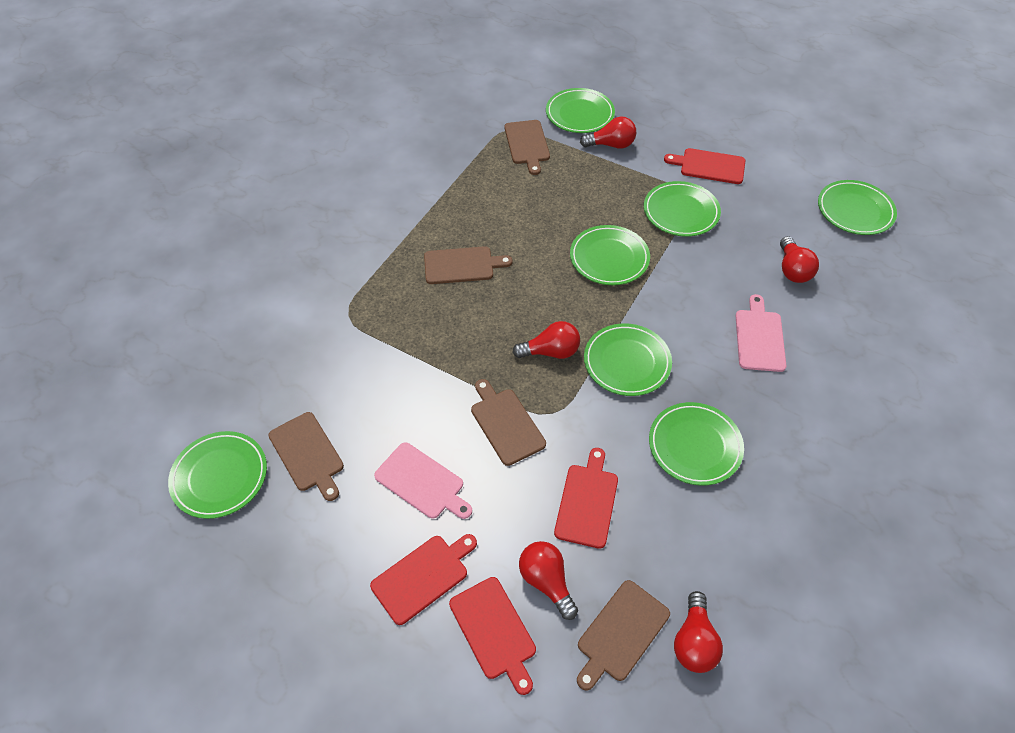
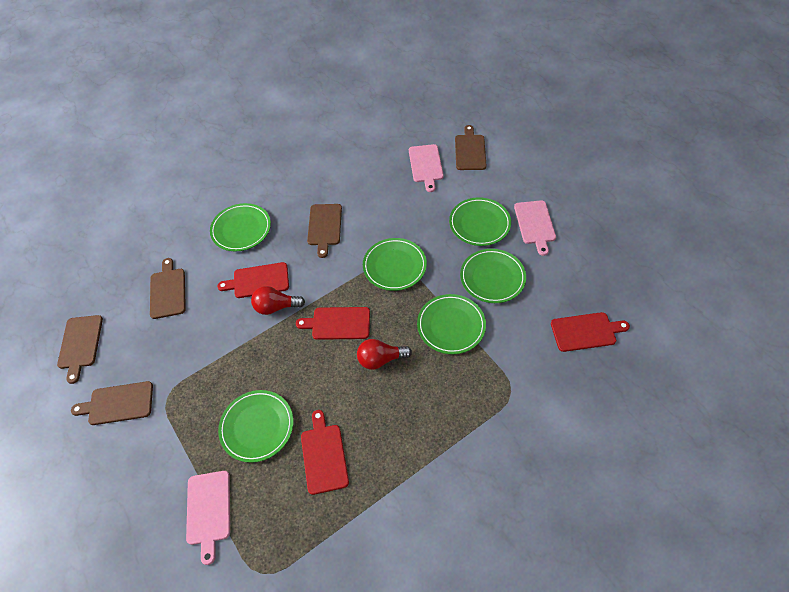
green plate: [168,431,267,519] [546,88,615,133] [570,225,650,285] [584,323,672,396] [644,181,721,237] [649,402,744,486] [818,180,897,235] = 7 -> [210,203,271,251] [218,390,293,463] [363,238,427,291] [417,294,486,354] [449,197,511,246] [460,249,526,303] = 6
pink cutting board: [374,442,472,519] [736,294,787,372] = 2 -> [186,471,230,565] [409,144,444,192] [514,200,556,256] = 3
red light bulb: [512,321,580,359] [519,541,578,620] [580,117,636,149] [674,591,723,673] [780,236,819,283] = 5 -> [251,286,305,315] [357,339,412,370] = 2

